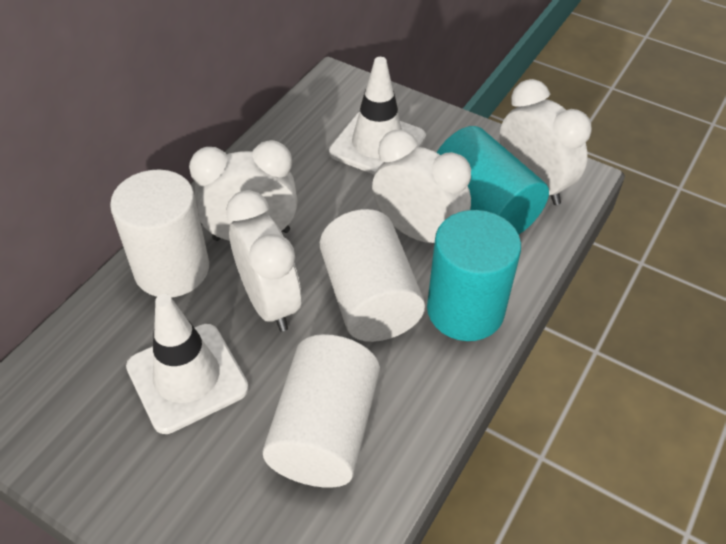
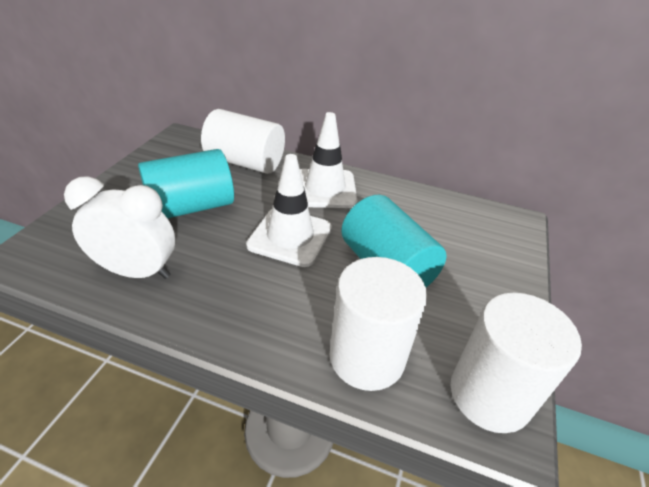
white clock: [189,140,297,241] [226,190,301,332] [372,130,471,243] [500,79,591,205] = 4 -> [64,176,175,279] = 1

